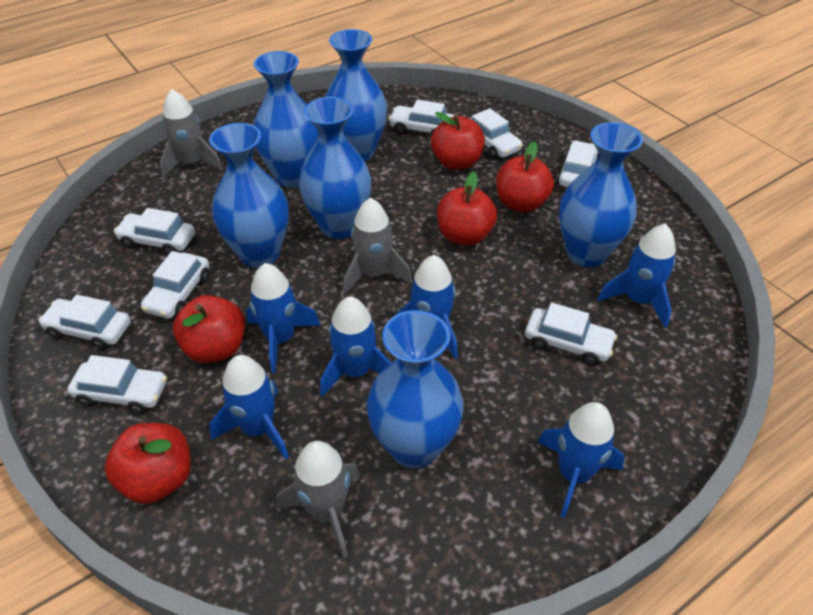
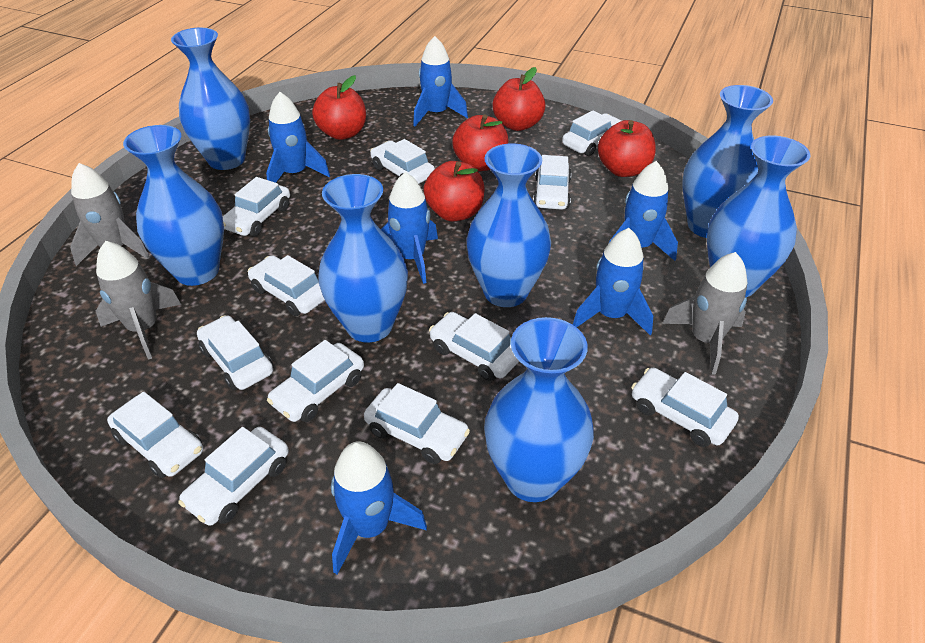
blue vase: [209,123,289,268] [253,51,319,187] [299,97,371,239] [325,29,387,161] [367,310,464,468] [559,122,643,267] = 6 -> [123,125,224,286] [171,28,250,170] [318,174,408,342] [466,143,551,307] [484,317,594,502] [682,85,773,238] [707,135,811,297] = 7
white car: [38,295,131,350] [67,355,167,414] [114,208,195,255] [141,251,210,319] [388,100,454,136] [469,108,523,159] [525,302,617,366] [557,141,599,187] = 8 -> [107,392,203,478] [178,427,289,526] [197,315,273,390] [223,177,290,236] [248,255,325,316] [267,340,364,422] [364,383,470,464] [370,139,435,184] [429,312,519,381] [533,155,571,210] [562,110,622,156] [631,368,739,447] = 12

